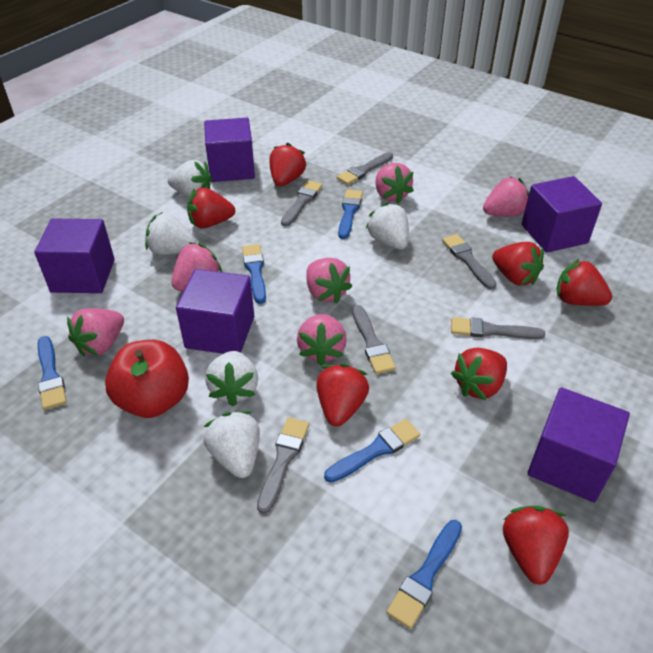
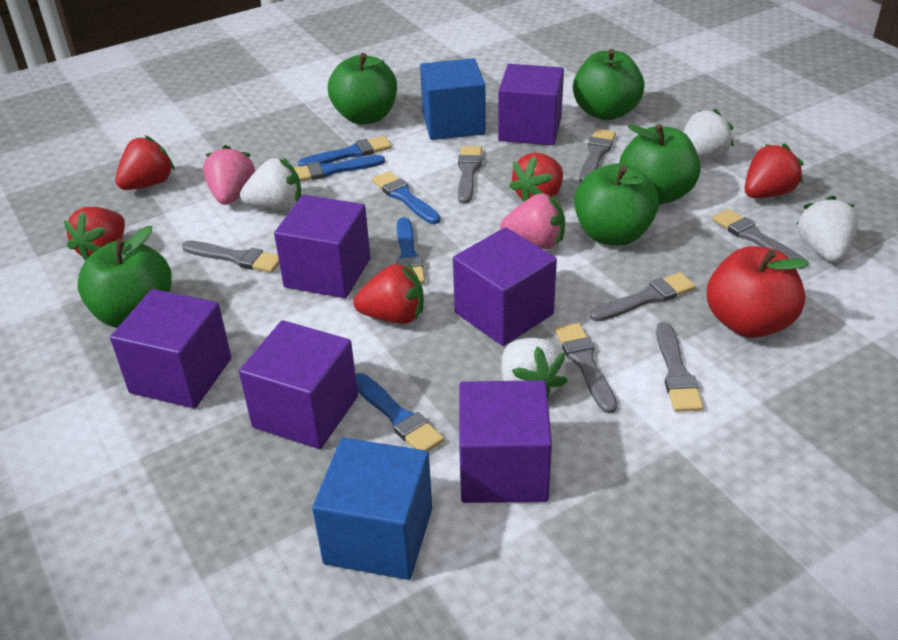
blue cube: none = 0 -> [312,438,432,580] [420,58,486,140] = 2
green apple: none = 0 -> [77,226,172,328] [328,53,397,124] [573,49,644,120] [574,164,659,246] [619,124,700,204] = 5
grey brush: [257,417,309,514] [281,180,322,227] [337,152,393,185] [352,305,396,374] [442,234,496,290] [451,317,545,339] = 6 -> [182,240,279,273] [458,146,482,204] [555,323,617,413] [579,129,616,182] [590,272,696,322] [656,322,703,412] [712,209,806,269] = 7
pink strawberry: [67,308,124,356] [171,242,222,291] [297,314,347,366] [306,258,352,304] [376,163,414,204] [483,177,529,217] = 6 -> [203,145,255,205] [500,193,565,249] = 2
purple cube: [34,219,115,293] [176,269,254,354] [204,118,255,182] [522,176,602,253] [527,387,630,502] = 5 -> [110,289,232,408] [239,320,358,449] [274,195,371,298] [453,227,557,346] [459,380,552,503] [498,64,564,145] = 6
red strawberry: [187,187,235,228] [270,143,307,186] [316,363,369,426] [451,348,507,400] [492,242,544,286] [503,506,569,585] [557,259,612,306] = 7 -> [64,207,125,261] [115,136,175,190] [353,264,424,324] [509,153,563,202] [745,143,804,198] = 5
white strawberry: [145,212,196,255] [168,160,212,197] [203,411,260,478] [205,351,258,406] [366,202,409,249] = 5 -> [240,158,301,210] [501,338,568,398] [684,109,734,161] [797,196,858,262] = 4

